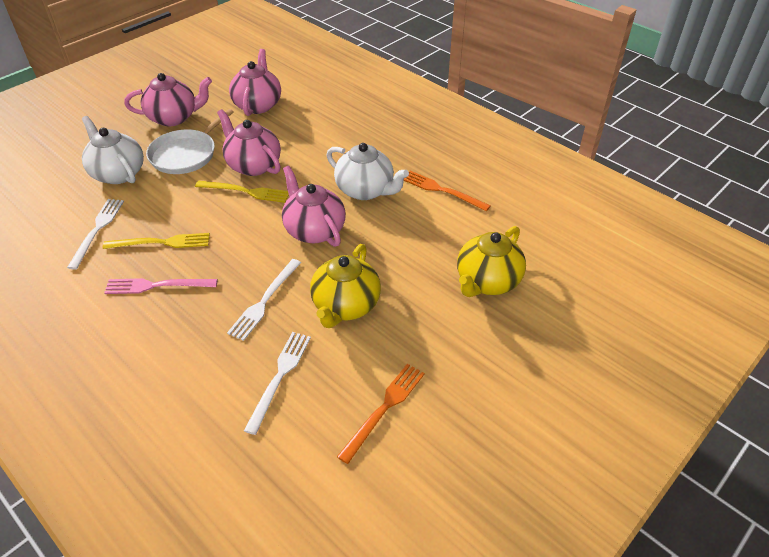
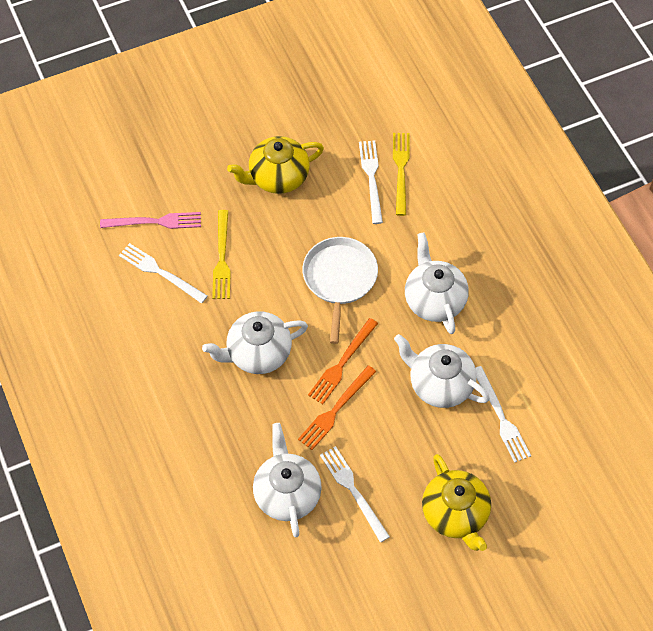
pink teapot: [124,73,212,126] [217,109,281,176] [229,49,281,116] [282,166,346,247] = 4 -> none = 0
white fork: [67,199,124,270] [227,259,301,341] [244,332,311,435] = 3 -> [119,243,208,304] [320,446,390,542] [359,141,383,224] [476,366,531,463] = 4
white teapot: [82,116,144,184] [326,143,409,200] = 2 -> [202,311,308,374] [253,423,322,537] [394,334,490,408] [405,233,469,334] = 4

